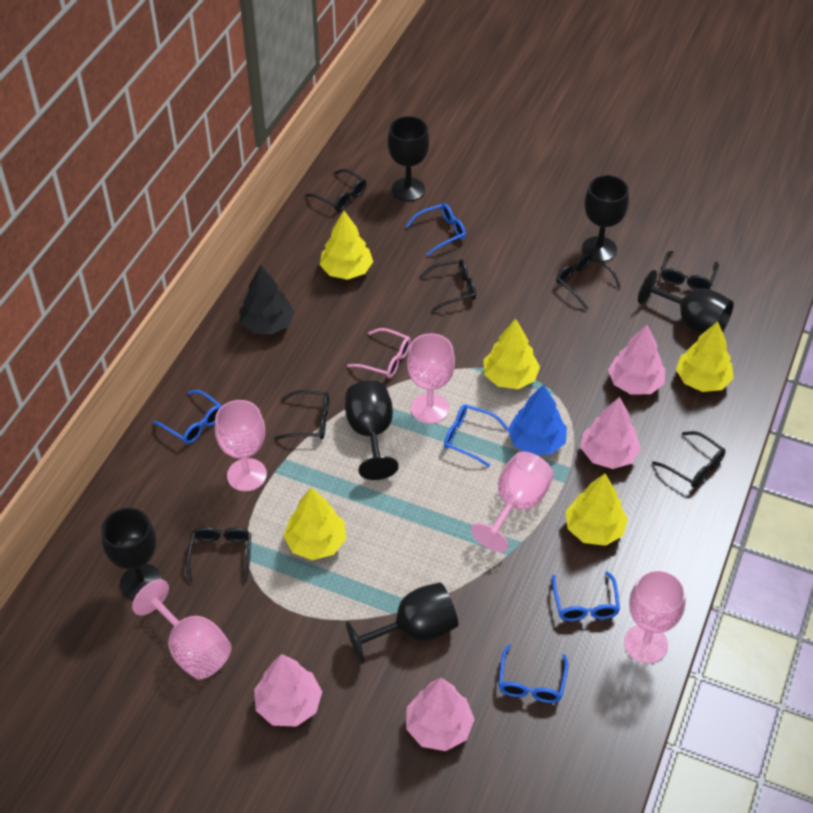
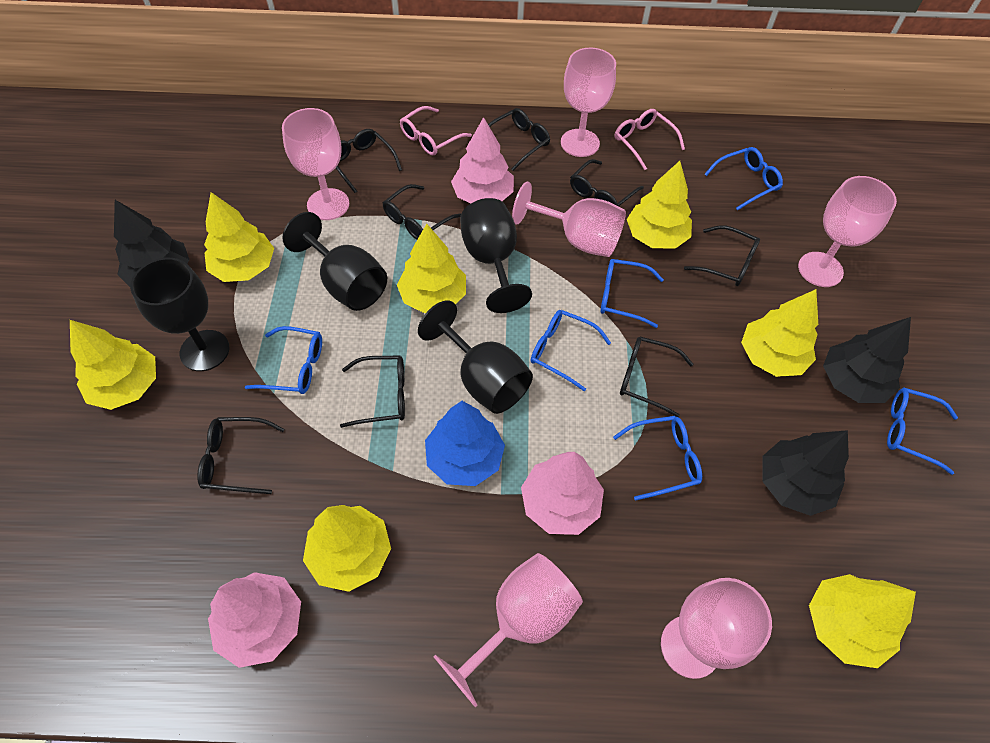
black glasses: [187,527,251,584] [275,390,329,440] [305,169,366,211] [419,259,476,311] [556,253,621,310] [652,431,726,488] [661,251,719,290] = 7 -> [197,417,285,494] [336,129,402,193] [340,356,405,428] [383,184,461,239] [488,108,550,171] [570,159,644,207] [620,337,693,417] [684,225,760,286] = 8
black goblet: [101,508,162,600] [345,380,399,480] [346,582,458,664] [388,116,429,201] [582,175,629,262] [638,270,734,334] = 6 -> [130,258,229,371] [282,212,387,311] [418,300,533,414] [460,198,532,313] = 4
black tree: [239,265,294,334] = 1 -> [114,200,190,287] [762,430,849,516] [823,317,911,403] = 3
blue glasses: [153,390,222,444] [406,203,466,256] [444,404,508,467] [498,645,568,703] [552,571,620,621] = 5 -> [245,326,322,394] [531,310,611,391] [600,259,664,328] [613,416,702,501] [704,147,783,211] [887,388,958,475] = 6
pink glasses: [347,328,411,378] = 1 -> [400,106,472,156] [615,109,685,170] = 2
pink goblet: [132,579,232,679] [215,400,267,492] [407,333,455,424] [471,451,554,552] [624,569,686,663] = 5 -> [282,108,349,220] [433,553,583,708] [512,182,626,257] [561,47,616,157] [661,578,772,679] [798,176,897,287] = 6
pink tree: [254,654,322,727] [406,678,475,751] [581,397,641,469] [608,325,665,395] = 4 -> [208,572,301,668] [451,117,514,203] [521,452,604,535] = 3
yellow tree: [284,487,346,560] [320,211,373,280] [483,318,540,389] [566,474,628,546] [676,321,734,392] = 5 -> [70,320,156,410] [204,192,274,282] [303,505,391,592] [397,224,466,313] [627,161,692,248] [741,289,818,377] [809,574,916,668] = 7

